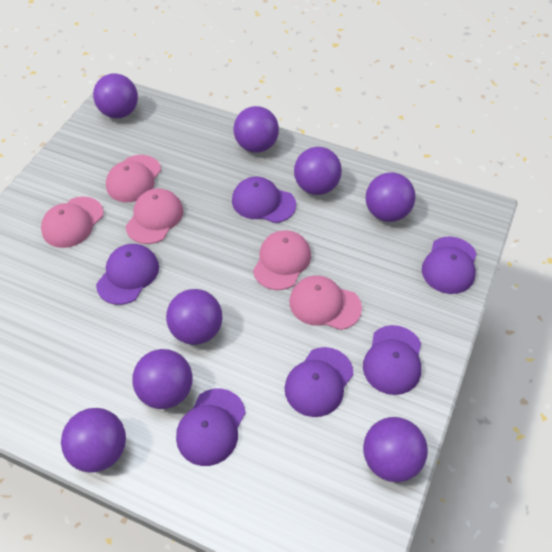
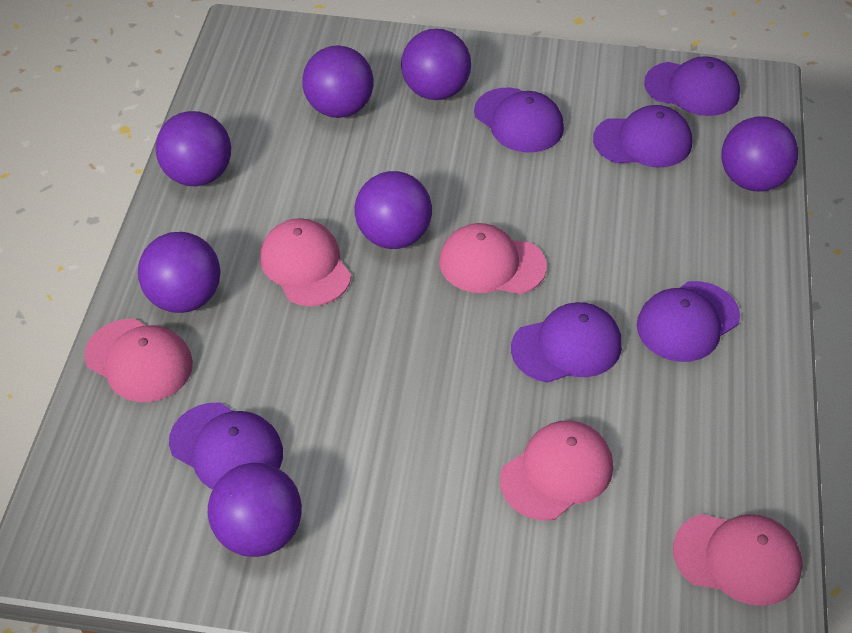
purple ball: [61,408,126,473] [93,73,138,118] [132,349,193,409] [166,289,222,345] [233,106,279,153] [294,147,342,195] [363,417,428,482] [366,173,416,222] = 8 -> [138,232,220,313] [156,111,231,186] [208,462,302,557] [302,45,374,118] [355,171,432,249] [401,29,471,100] [721,116,798,192] = 7

